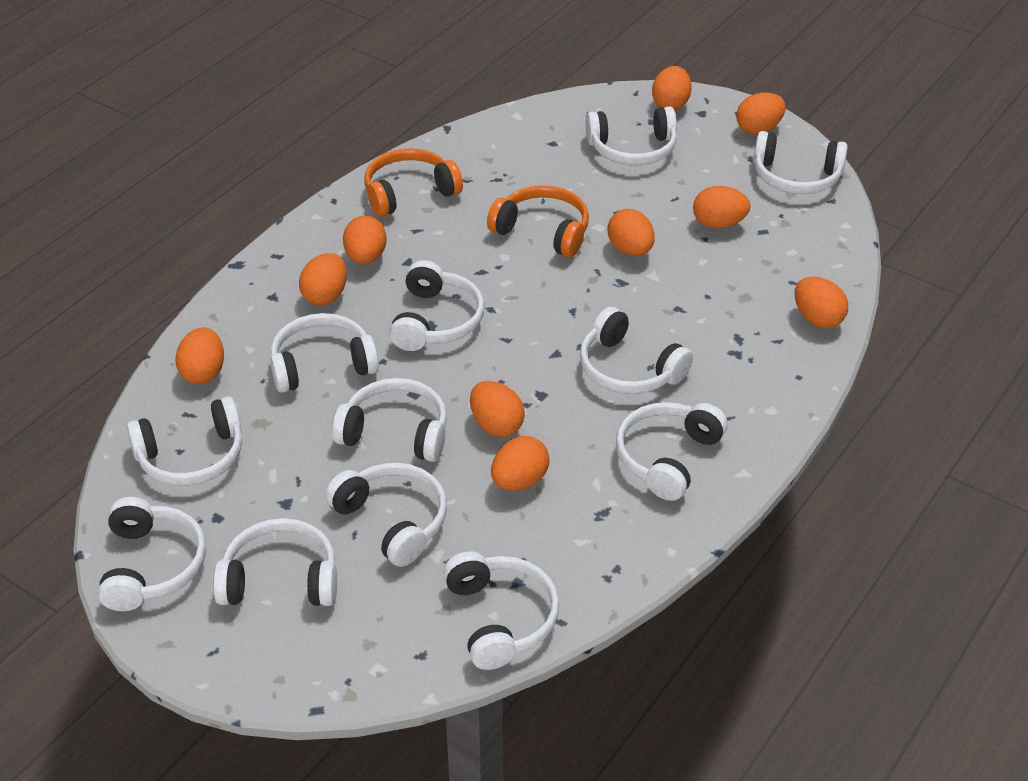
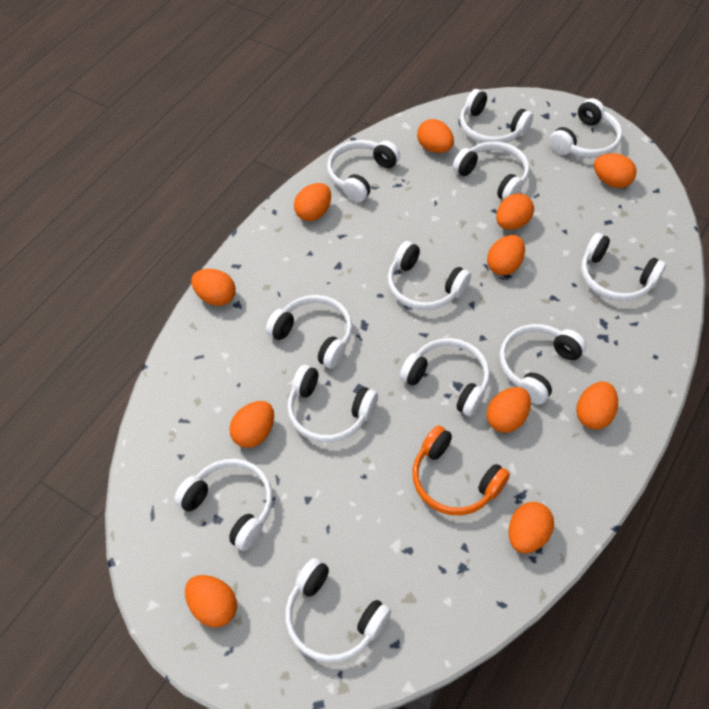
orange egg: [175,327,224,384] [299,253,347,305] [343,216,387,264] [470,381,525,437] [491,436,550,491] [608,209,655,256] [652,66,691,111] [693,186,751,228] [736,92,786,135] [795,277,848,328] = 10 -> [185,575,237,627] [191,269,236,306] [229,401,274,448] [294,183,331,221] [417,119,454,153] [486,387,531,433] [487,235,525,275] [496,193,534,230] [508,502,554,553] [576,381,618,430] [594,153,636,188] = 11
orange headphones: [365,148,463,217] [487,185,589,257] = 2 -> [413,426,510,515] = 1

